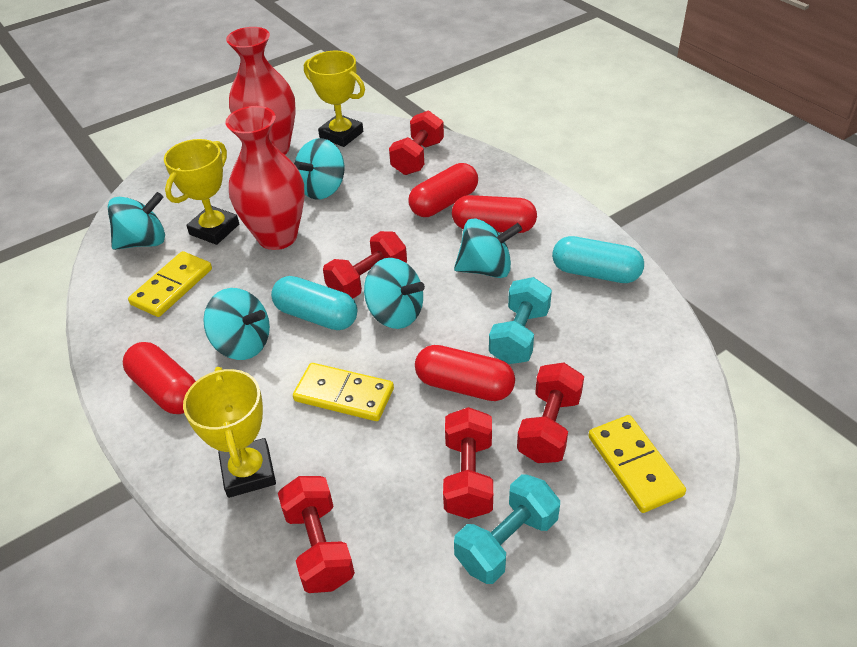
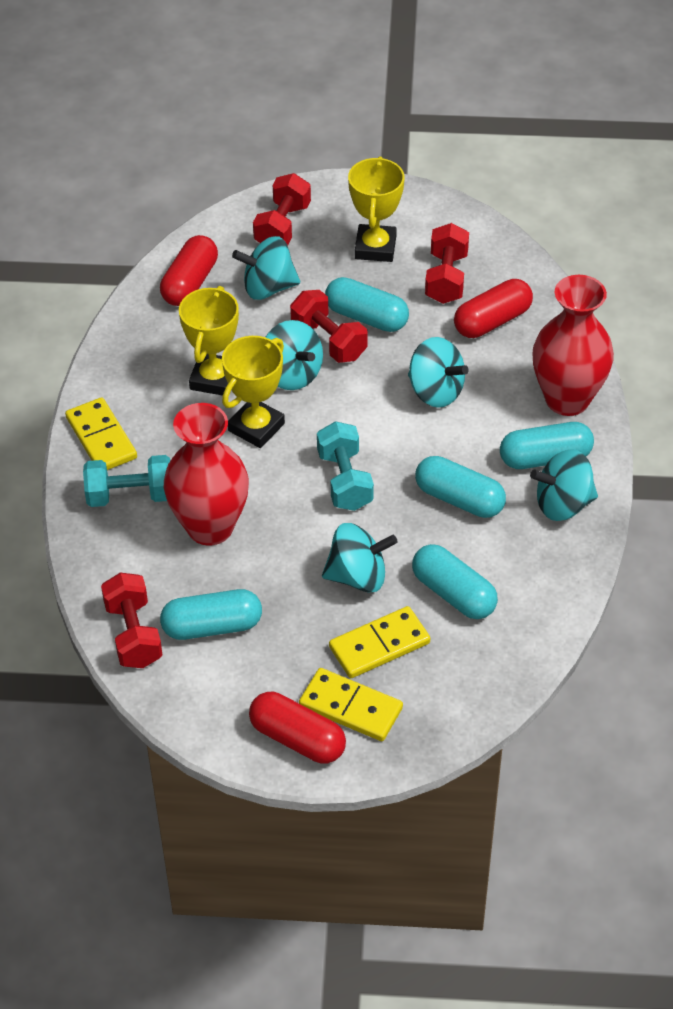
red capsule: [123,342,196,414] [408,163,478,217] [415,345,515,401] [452,195,537,233] = 4 -> [160,235,218,306] [249,692,346,764] [454,279,533,338] = 3
red dumbbell: [278,476,355,593] [323,231,407,298] [389,111,444,175] [443,407,493,519] [517,362,584,463] = 5 -> [101,572,162,668] [253,173,311,246] [290,290,368,363] [425,223,469,304] = 4
turquoise capsule: [271,276,357,330] [552,236,644,283] = 2 -> [160,589,262,640] [325,277,409,332] [412,544,498,619] [415,456,506,518] [500,422,594,469] = 5

